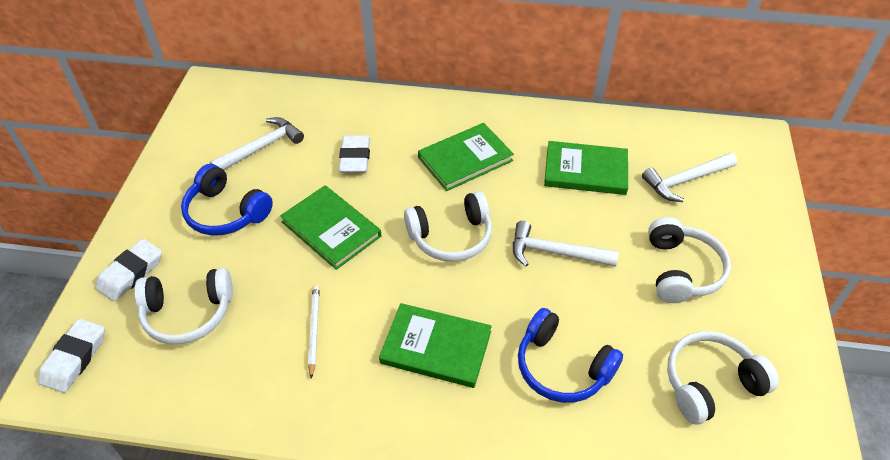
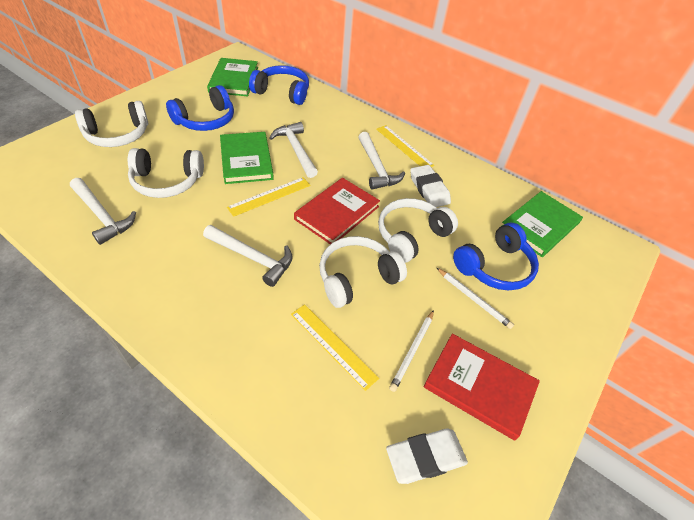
blue headphones: [181,164,273,236] [518,308,623,403] = 2 -> [166,85,234,131] [249,65,309,105] [453,223,539,291] = 3
green book: [280,185,381,270] [379,303,492,388] [418,123,514,191] [544,141,628,195] = 4 -> [207,58,258,97] [220,132,274,184] [502,191,583,257] = 3
red book: none = 0 -> [294,178,380,245] [424,334,540,441] = 2
white eraser: [38,319,105,393] [95,239,162,301] [339,135,370,173] = 3 -> [386,429,468,484] [410,165,451,207] = 2
white hammer: [210,117,304,170] [513,221,619,267] [642,153,737,202] = 3 -> [70,178,136,245] [203,225,293,287] [270,122,318,178] [359,132,405,190] = 4
white pencil: [308,285,320,379] = 1 -> [389,310,434,392] [437,268,514,329] = 2
yellow ruler: none = 0 -> [227,177,310,217] [291,304,379,391] [376,125,434,167] = 3

